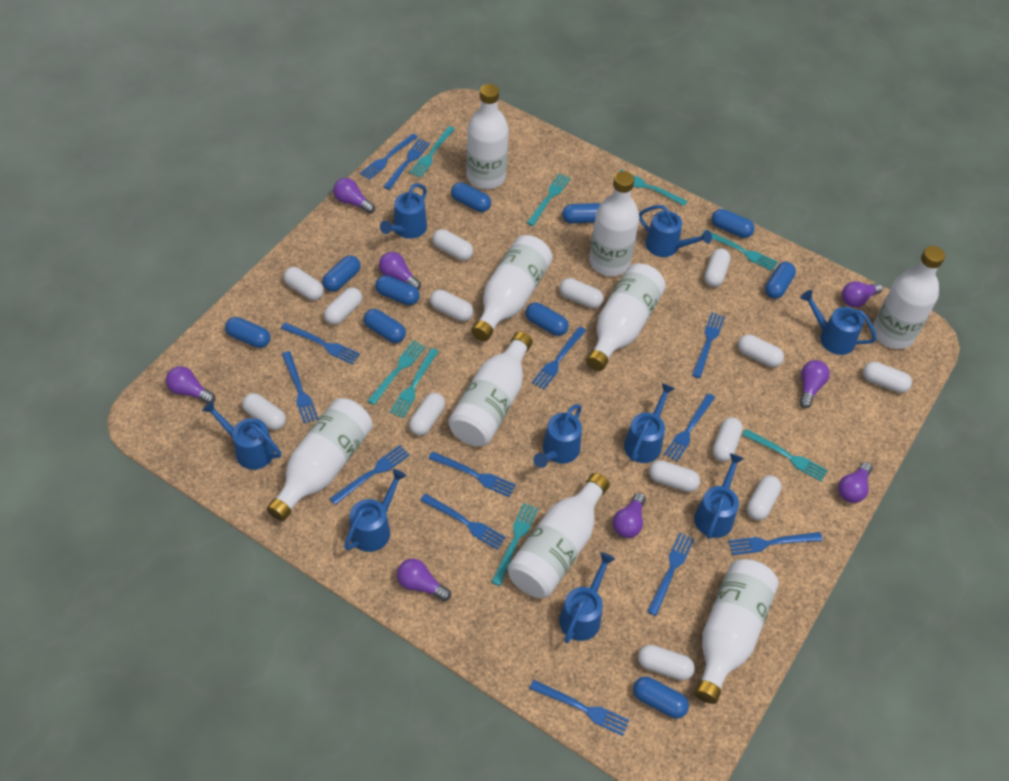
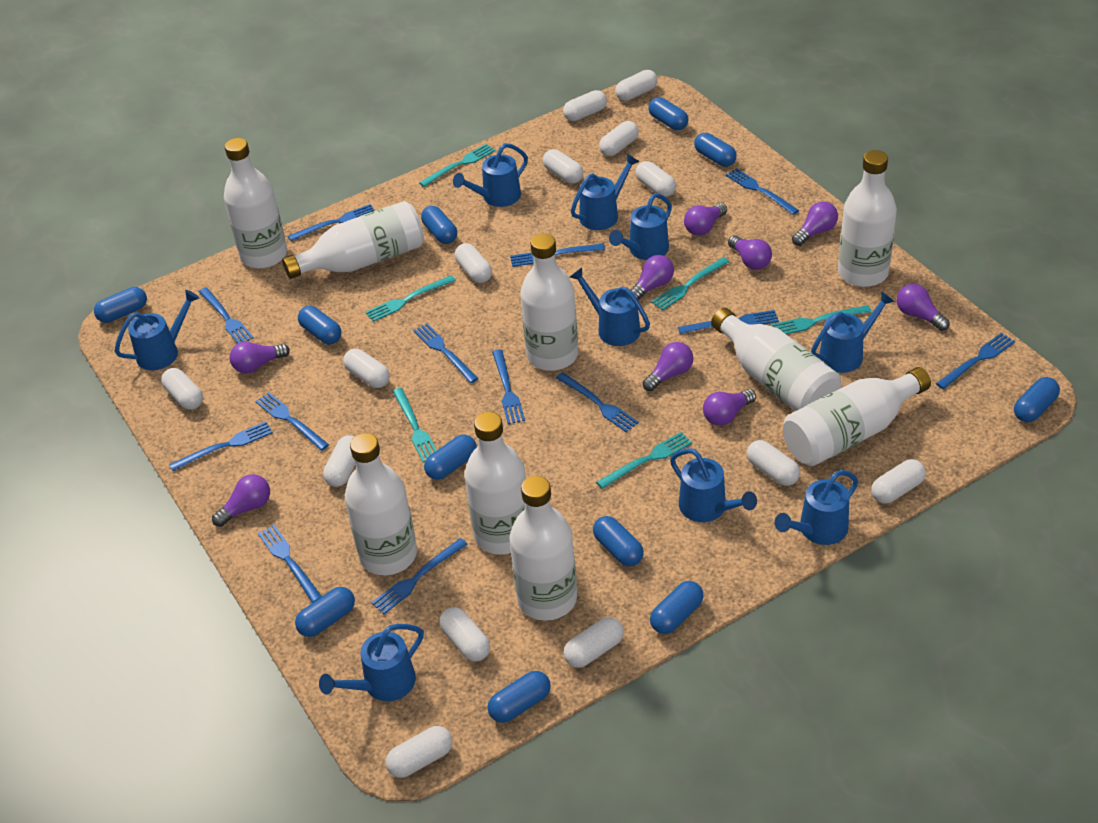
blue capsule: [225,317,270,348] [322,255,360,292] [364,309,406,343] [375,275,419,305] [451,182,491,212] [525,303,569,336] [562,203,601,224] [633,677,689,718] [712,209,755,238] [765,262,796,299] = 10 -> [94,287,147,323] [295,587,355,637] [298,306,342,344] [421,206,457,244] [424,435,477,480] [488,671,551,723] [593,516,644,566] [648,97,688,130] [650,581,704,634] [694,133,737,167] [1014,377,1060,422] = 11
purple light bulb: [166,366,215,404] [333,178,375,214] [379,252,421,290] [397,559,451,601] [613,492,646,538] [800,360,830,408] [838,462,872,503] [842,281,883,308] = 8 -> [212,474,270,527] [230,342,290,374] [630,255,674,300] [643,342,694,391] [684,203,727,236] [703,389,756,426] [728,235,772,270] [792,201,838,246] [897,284,950,331] = 9
turquoise fork: [367,341,426,405] [390,348,439,418] [409,126,455,178] [491,503,538,586] [527,173,571,226] [620,170,688,206] [702,230,778,271] [742,429,828,482] = 8 -> [366,275,456,322] [392,388,437,462] [419,144,495,187] [596,432,692,489] [651,257,729,311] [772,305,871,334] = 6

